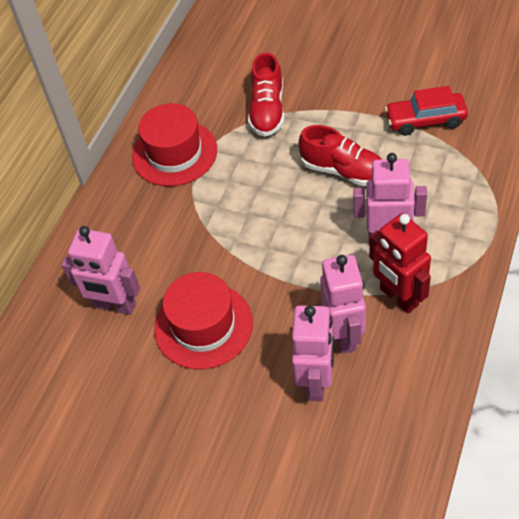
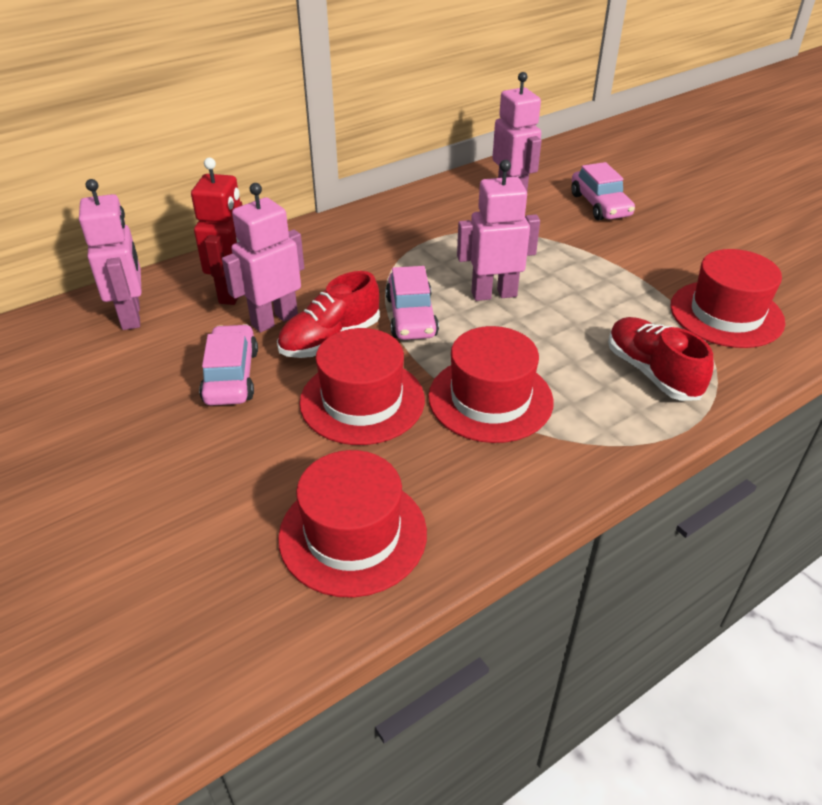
pink car: none = 0 -> [199,324,258,405] [386,266,439,340] [571,162,635,220] = 3
red car: [385,86,468,136] = 1 -> none = 0
red hat: [132,103,217,186] [154,272,253,369] = 2 -> [278,450,427,598] [299,328,425,445] [428,326,554,443] [670,249,785,348] = 4

